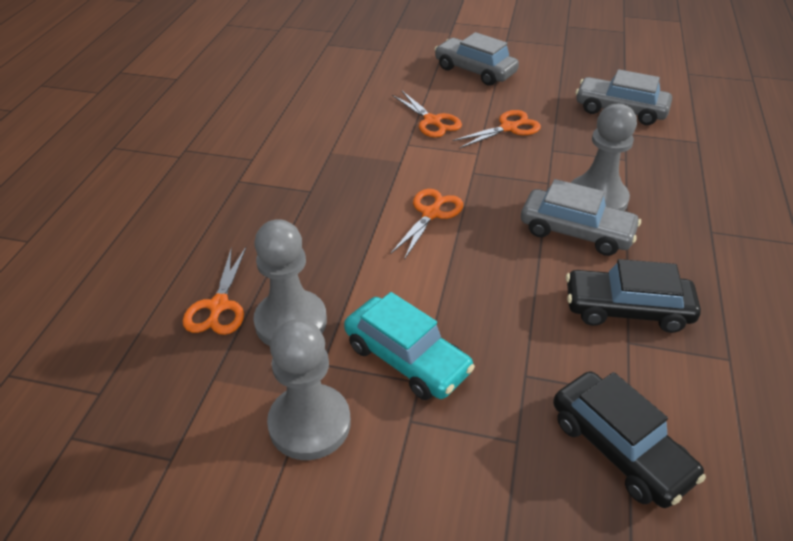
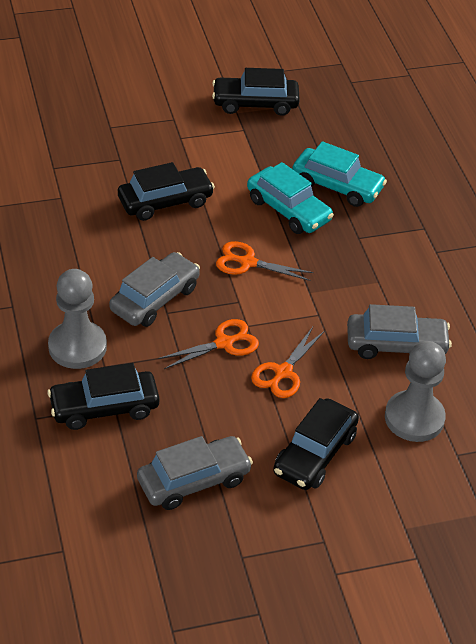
black car: [553,371,706,508] [566,259,701,333] = 2 -> [47,363,159,430] [118,162,215,221] [212,68,300,116] [273,398,359,490] = 4
grey pawn: [253,219,327,346] [267,319,351,460] [571,103,637,211] = 3 -> [48,269,107,369] [385,341,446,442] = 2
orange scissors: [183,247,246,335] [390,189,463,260] [392,91,462,137] [453,110,541,148] = 4 -> [158,319,259,369] [216,241,313,281] [251,327,325,398] = 3
turquoise car: [344,292,475,400] = 1 -> [247,162,334,234] [292,141,387,207] = 2

